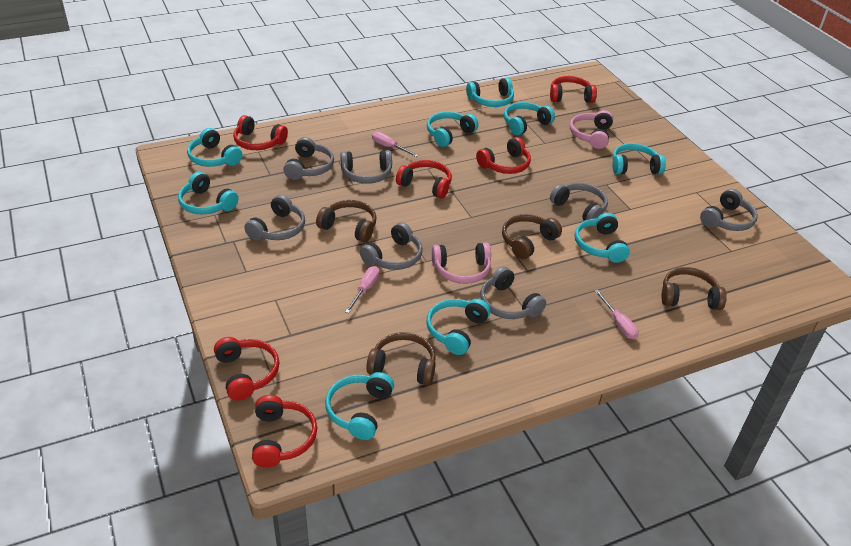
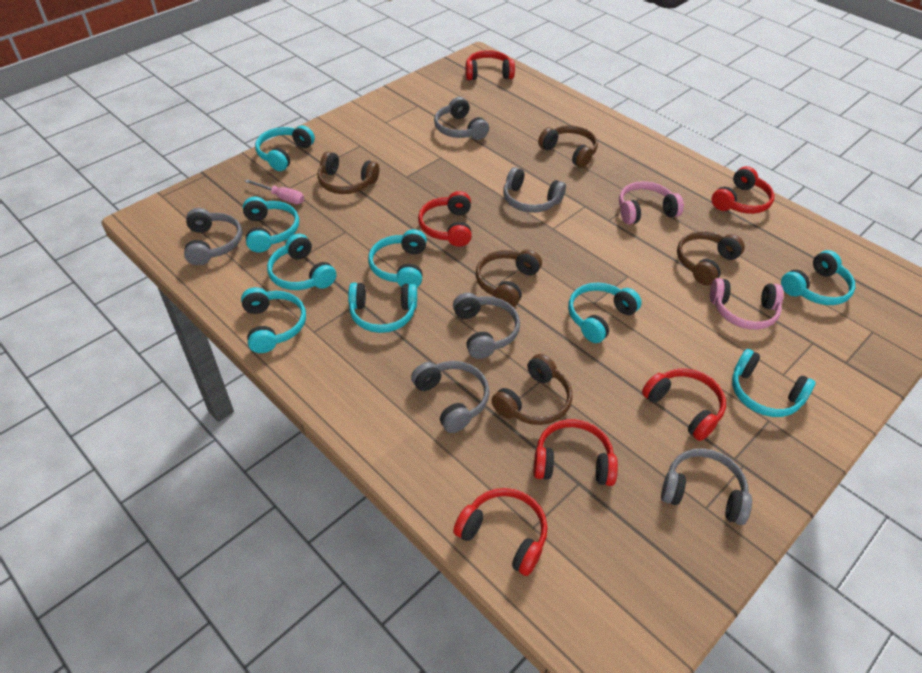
brown headphones: [316,200,377,242] [366,332,436,385] [502,214,562,259] [661,267,727,310] = 4 -> [317,151,379,194] [476,250,542,307] [491,354,573,425] [538,125,598,168] [677,231,745,285] = 5
grey headphones: [244,195,305,240] [283,137,334,180] [341,150,392,184] [360,222,423,270] [480,267,546,319] [550,183,608,221] [700,188,758,231] = 7 -> [184,208,242,265] [411,361,490,433] [434,97,489,140] [453,292,520,359] [503,167,566,213] [661,448,752,525] = 6
pink screwdriver: [345,266,380,313] [372,132,418,157] [595,290,639,339] = 3 -> [245,179,304,204] = 1

